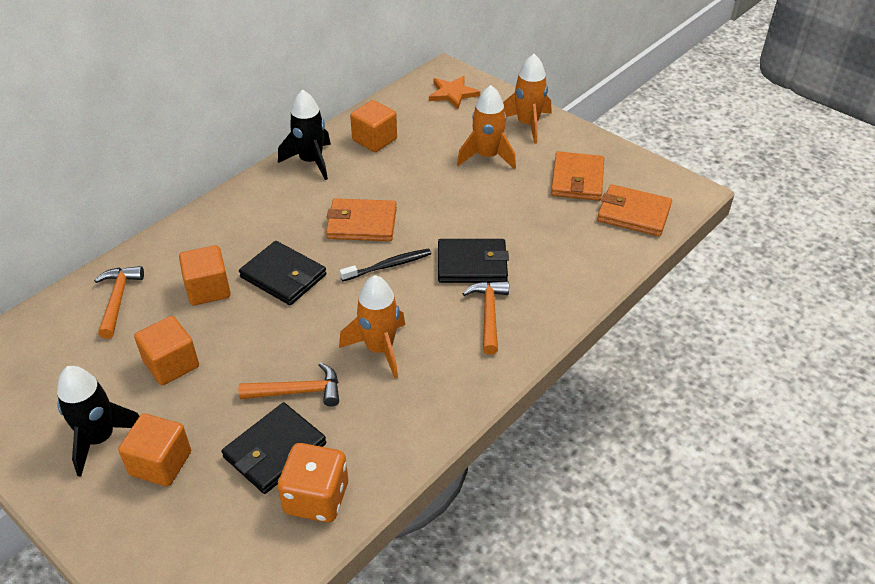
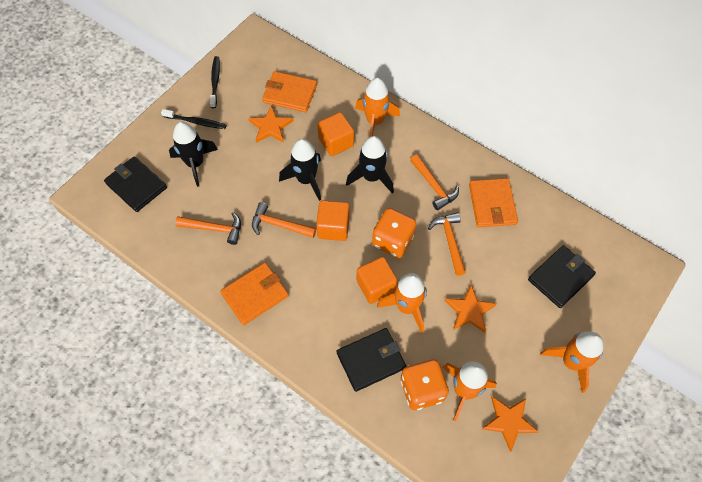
black rocket: [57,366,139,477] [278,89,331,180] = 2 -> [169,122,218,187] [279,139,321,201] [346,136,394,193] = 3
black toothbrush: [340,249,431,281] = 1 -> [161,109,227,129] [210,56,220,108] = 2
orange cube: [118,413,191,486] [134,316,199,385] [179,245,231,305] [350,100,397,152] = 4 -> [316,200,349,241] [317,112,354,156] [357,257,398,304] = 3
orange dice: [278,443,348,523] = 1 -> [372,208,416,258] [401,359,449,410] = 2
orange hammer: [94,266,144,339] [238,362,339,407] [462,281,509,355] = 3 -> [175,212,241,245] [252,202,316,238] [410,154,459,210] [428,212,466,276] = 4
orange rocket: [339,275,405,379] [457,85,516,170] [503,54,551,144] = 3 -> [355,78,400,137] [377,273,427,333] [442,361,497,422] [540,331,604,393] = 4
orange star: [429,76,480,109] = 1 -> [248,105,293,143] [444,285,496,333] [482,396,539,452] = 3

